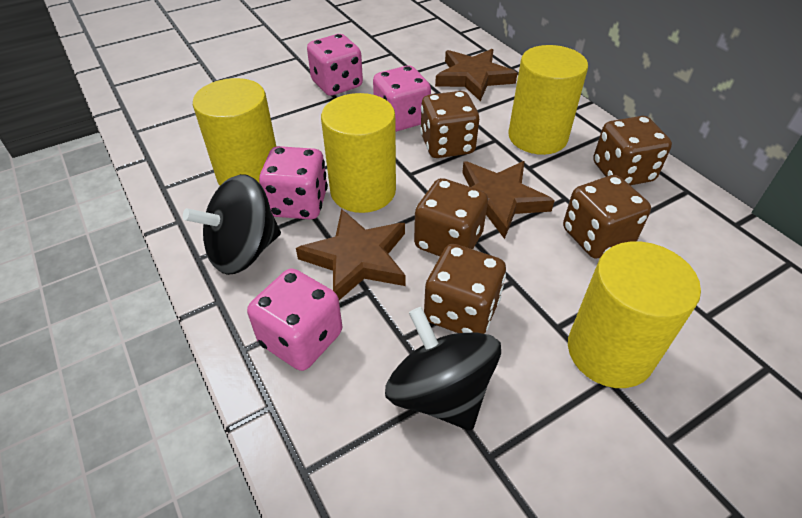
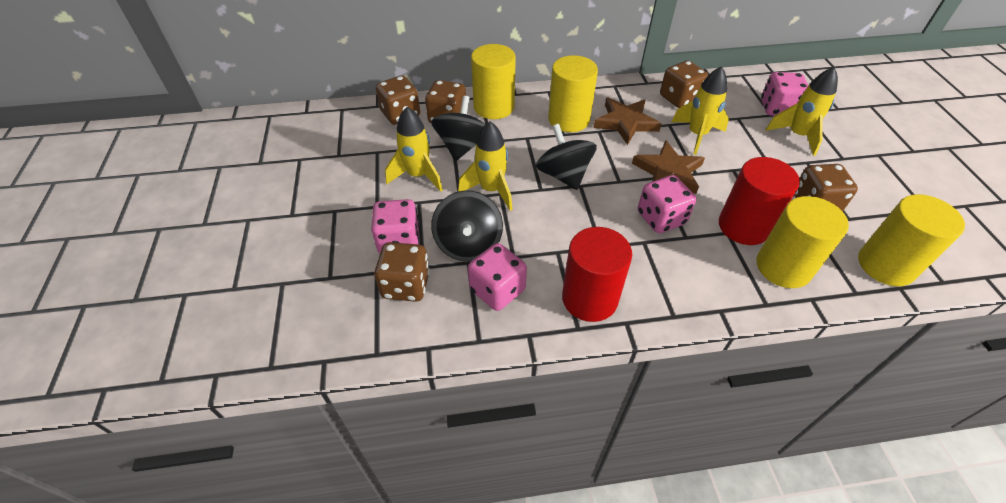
black spinning top: [183,174,281,275] [385,307,501,431] = 2 -> [431,96,486,161] [431,190,503,261] [536,124,597,190] = 3
brown star: [296,209,406,300] [435,49,518,101] [462,161,555,239] = 3 -> [593,97,661,145] [632,140,705,194] = 2
red cylinder: none = 0 -> [562,227,632,322] [719,157,800,245] = 2
yellow rocket: none = 0 -> [385,107,443,192] [458,121,513,211] [672,66,729,155] [766,67,838,156] = 4

